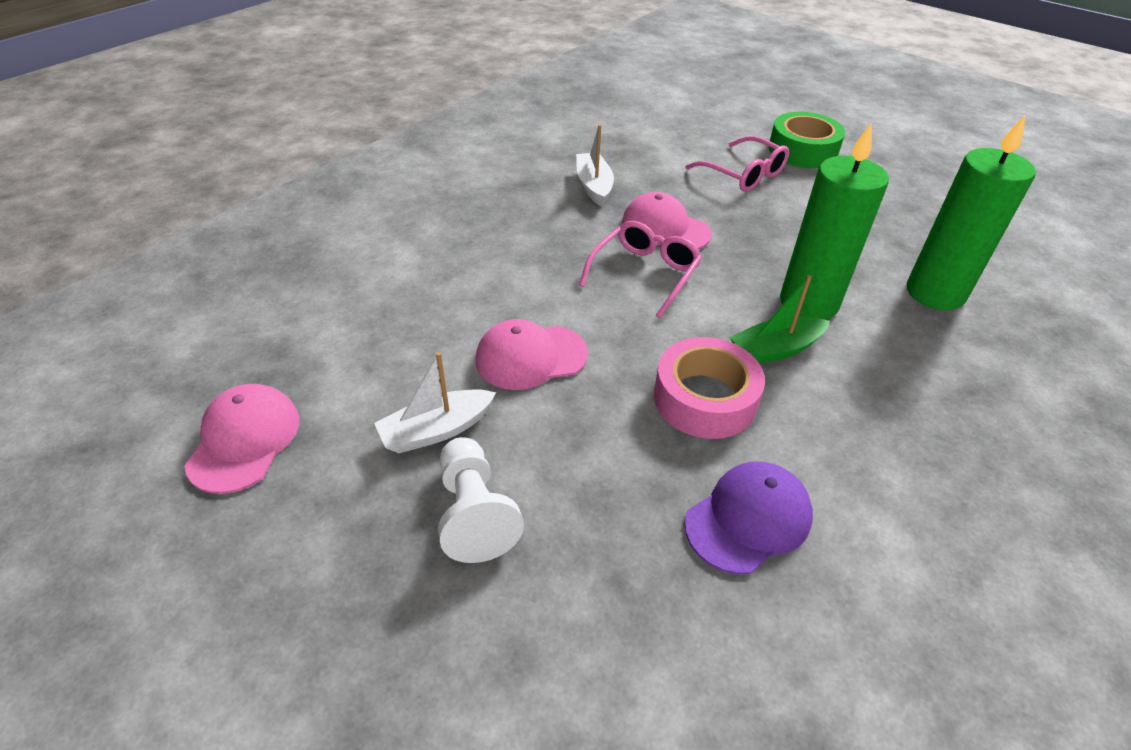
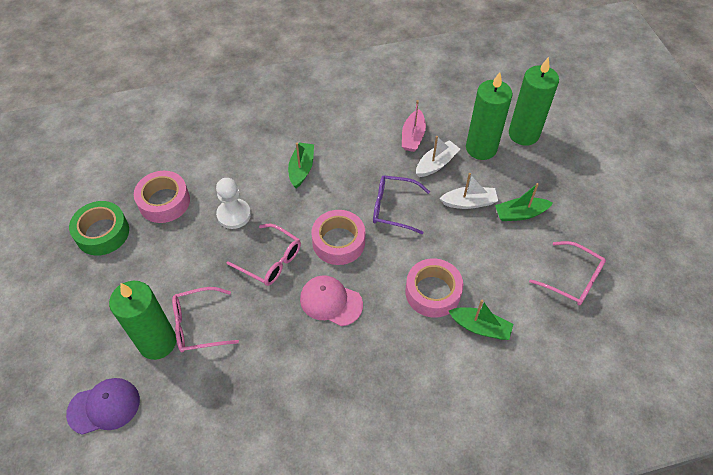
green boat: [730,275,830,363] = 1 -> [288,142,314,188] [449,300,514,340] [495,183,553,221] = 3
green candle: [780,123,889,320] [907,116,1036,310] = 2 -> [109,281,176,360] [466,72,512,160] [509,57,559,146] = 3
pink boat: none = 0 -> [402,100,426,152] = 1
pink cap: [184,384,299,494] [476,319,588,390] [622,192,712,250] = 3 -> [300,275,363,326] = 1
pink glasses: [579,221,702,318] [685,136,789,192] = 2 -> [172,287,239,353] [227,224,301,286] [529,241,606,305] = 3
pink tape: [654,337,765,439] = 1 -> [134,171,190,223] [311,210,365,265] [405,259,463,317] = 3
purple glasses: none = 0 -> [373,176,430,234] = 1

